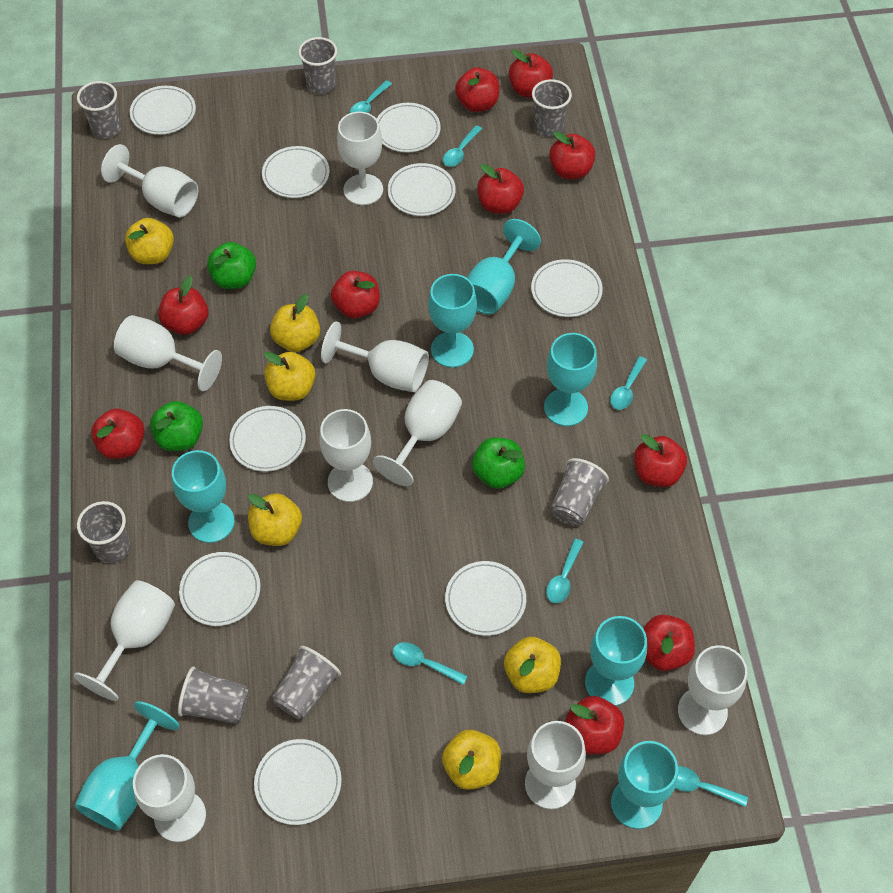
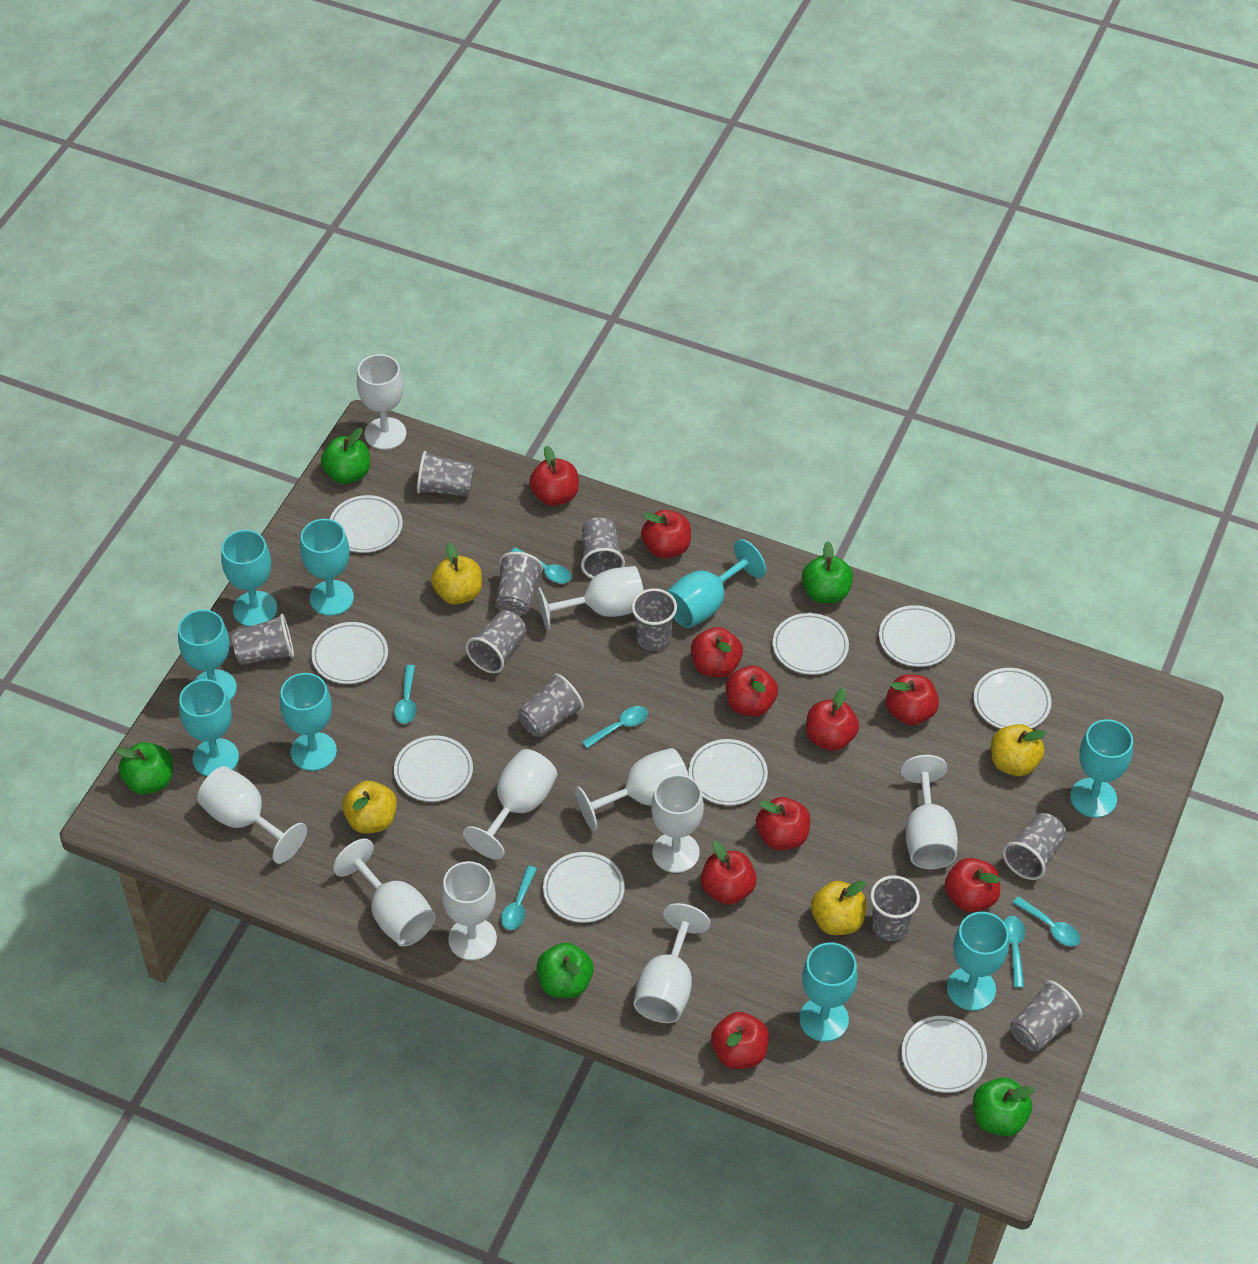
green apple: [150,401,203,451] [207,242,256,289] [472,437,525,489] = 3 -> [116,742,173,795] [321,428,370,484] [536,943,594,998] [802,542,853,603] [973,1078,1035,1136] = 5
grey cup: [77,81,121,139] [77,501,130,563] [178,666,249,724] [272,646,341,719] [298,37,337,94] [532,79,572,137] [550,458,609,526] = 7 -> [231,614,294,665] [417,451,474,497] [465,610,527,673] [495,552,543,616] [518,673,584,737] [581,517,625,579] [631,588,677,651] [870,875,920,941] [1002,813,1066,880] [1010,980,1082,1052] = 10
turquoise goblet: [75,701,180,831] [172,450,235,543] [428,274,477,368] [467,219,541,314] [544,333,597,426] [585,616,647,706] [611,741,678,829] = 7 -> [178,610,237,701] [179,679,239,777] [221,530,277,627] [280,673,337,771] [300,519,354,616] [667,539,766,628] [799,942,858,1042] [947,912,1009,1011] [1070,719,1133,818] = 9
yellow apple: [125,218,174,264] [248,493,302,546] [264,352,316,401] [270,294,320,352] [442,730,501,790] [504,637,561,693] = 6 -> [342,781,397,833] [431,543,482,605] [811,880,867,935] [991,724,1047,776] = 4

